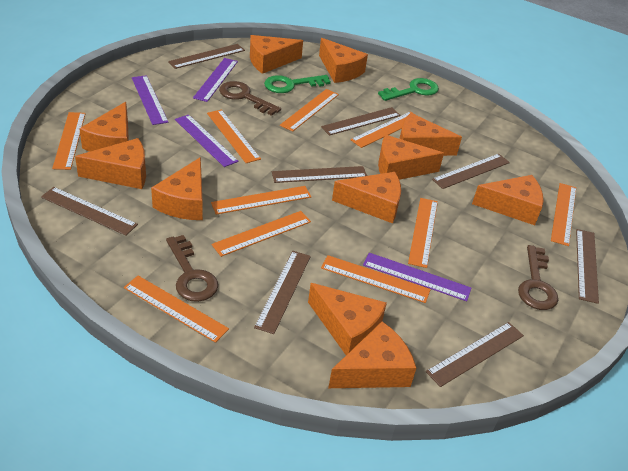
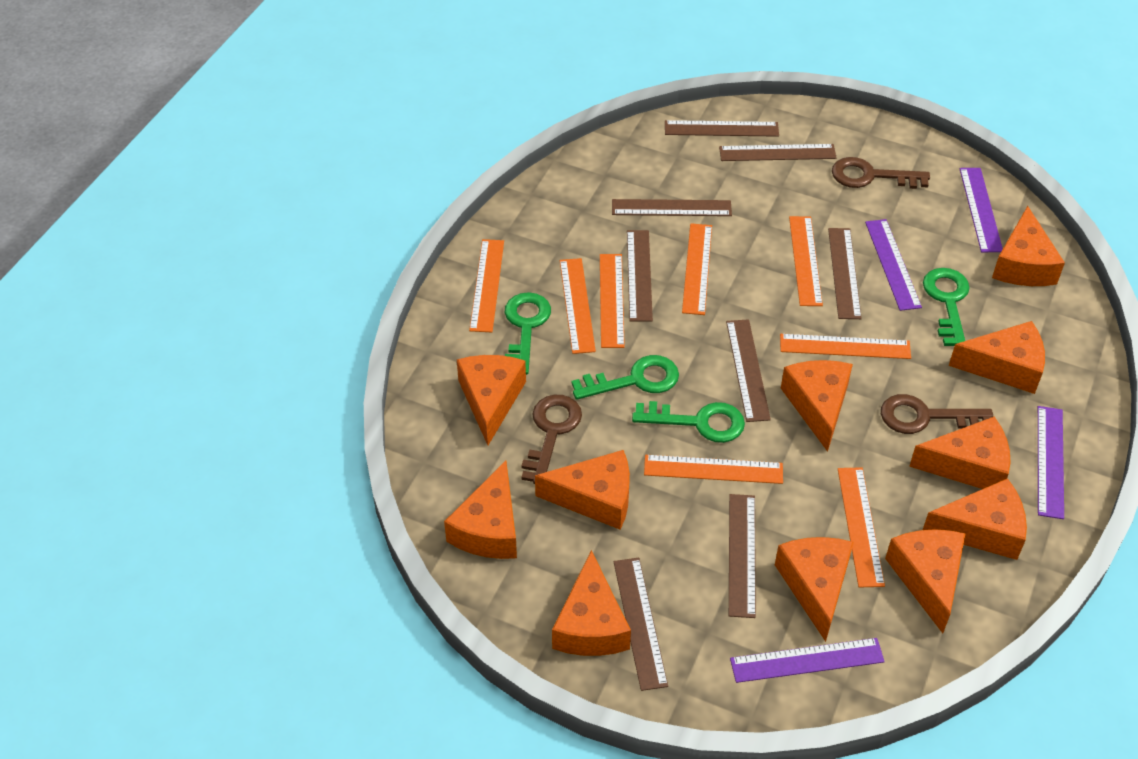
green key: [264,75,331,93] [378,78,439,101] = 2 -> [505,292,551,375] [572,355,679,400] [632,401,745,443] [923,268,970,346] = 4
orange ruler: [52,112,86,170] [124,276,229,343] [207,110,261,163] [211,186,311,215] [212,211,311,257] [280,89,339,132] [321,255,431,303] [350,112,414,148] [408,198,438,268] [551,183,576,246] = 10 -> [469,239,504,332] [560,258,596,354] [600,254,625,348] [644,455,783,484] [682,223,712,315] [780,334,911,359] [789,216,823,306] [838,467,885,587] = 8

